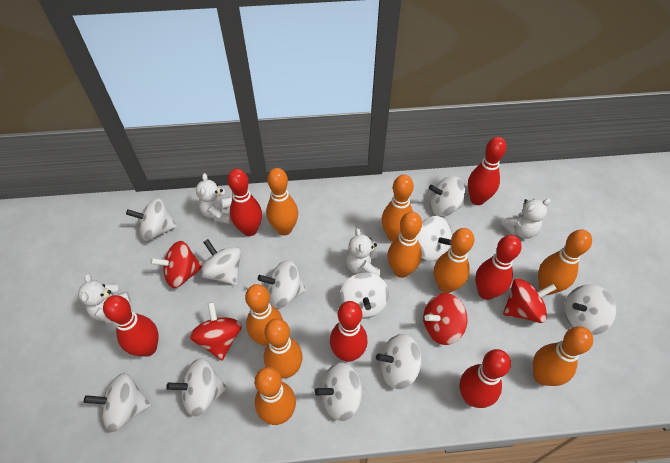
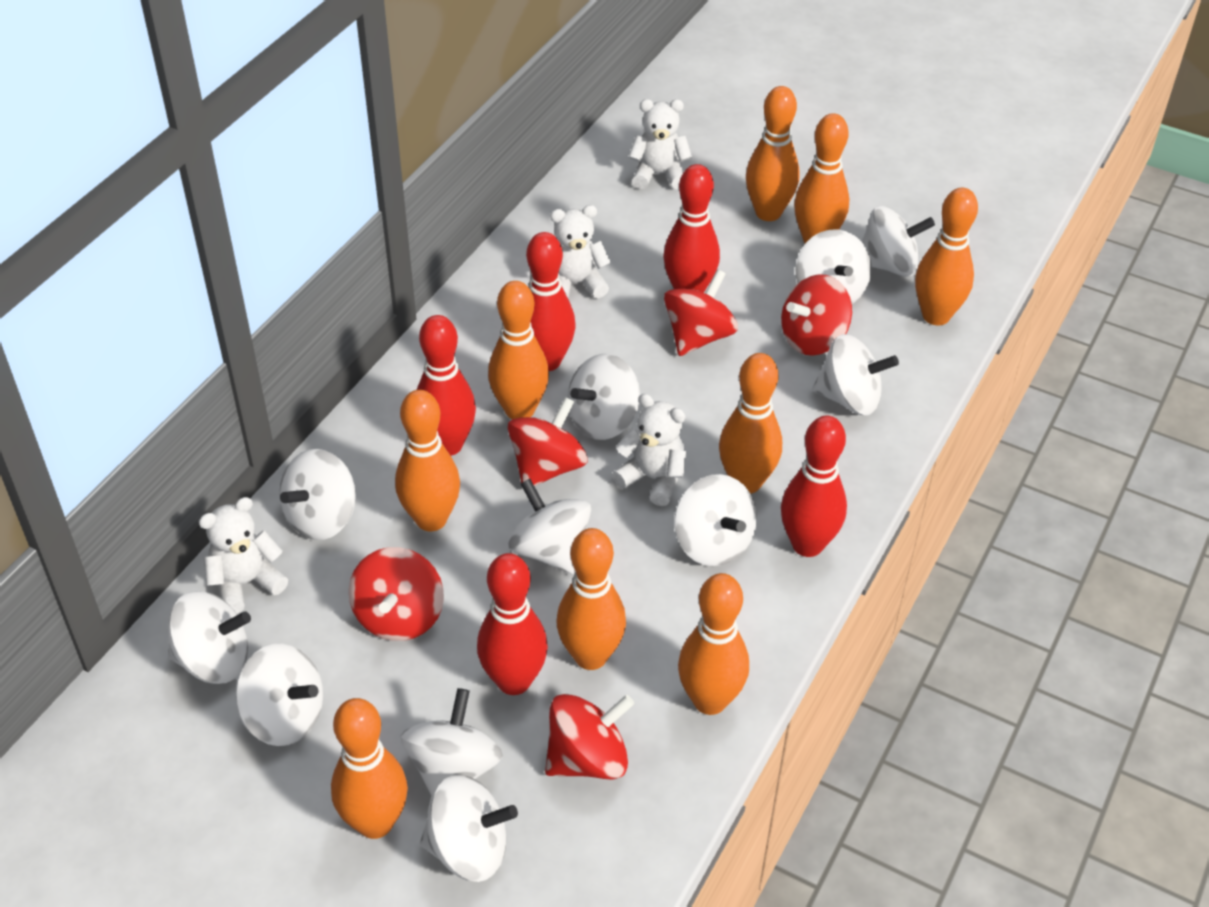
red bowling pin: [103,295,159,357] [227,169,262,236] [330,301,368,362] [459,349,511,408] [468,137,507,205] [475,235,522,300] = 6 -> [417,315,476,456] [477,553,548,695] [526,232,576,371] [663,164,720,293] [781,416,847,557] = 5
red spinning top: [150,241,202,288] [190,302,242,361] [423,293,467,345] [503,278,557,323] = 4 -> [349,547,444,641] [508,397,588,486] [545,694,634,780] [664,269,738,356] [781,274,852,356] = 5

